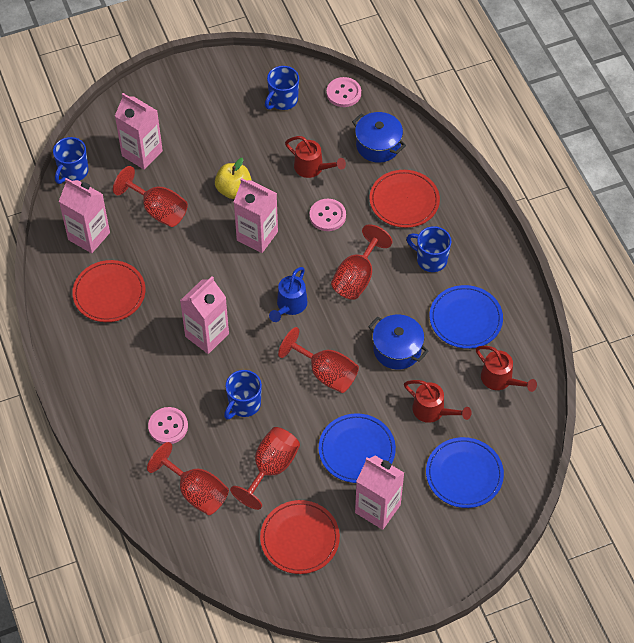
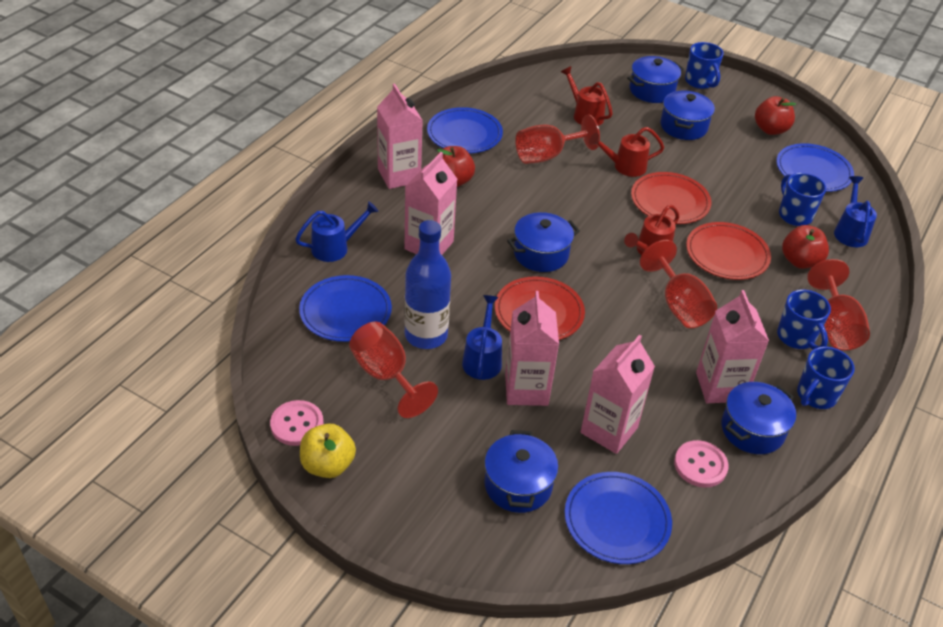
blue bottle: none = 0 -> [404,220,451,349] = 1
blue plate: [319,413,396,483] [426,437,504,508] [430,285,503,349] = 3 -> [299,275,392,342] [427,107,503,153] [565,472,672,564] [776,143,854,192] = 4
blue pot: [352,112,406,163] [368,314,429,370] = 2 -> [484,430,558,513] [507,212,580,272] [627,56,684,103] [660,90,715,140] [721,382,796,454] = 5
blue watering can: [269,267,308,322] = 1 -> [295,201,379,262] [462,295,502,380] [834,176,877,247] = 3
pink button: [148,407,188,444] [310,199,346,231] [327,77,361,107] = 3 -> [270,400,324,446] [674,440,729,488] = 2
red apple: none = 0 -> [437,146,475,187] [755,96,796,135] [782,225,829,269] = 3
red goblet: [113,166,188,227] [147,442,229,515] [230,427,300,510] [278,327,359,393] [331,224,392,300] = 5 -> [349,322,438,418] [515,115,600,164] [640,240,717,328] [807,259,870,351] = 4

